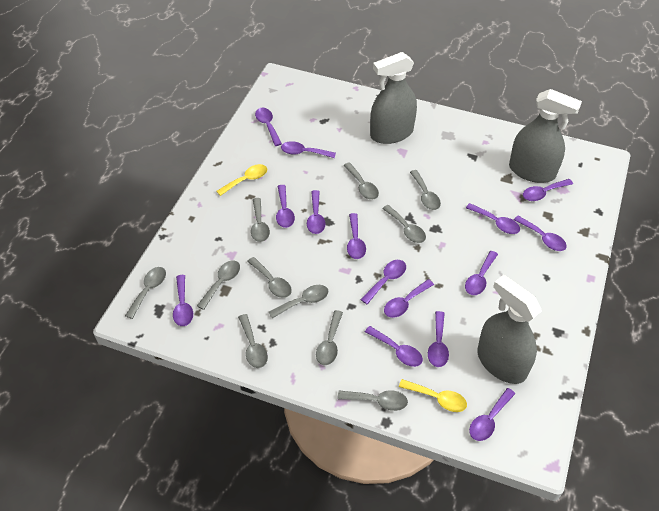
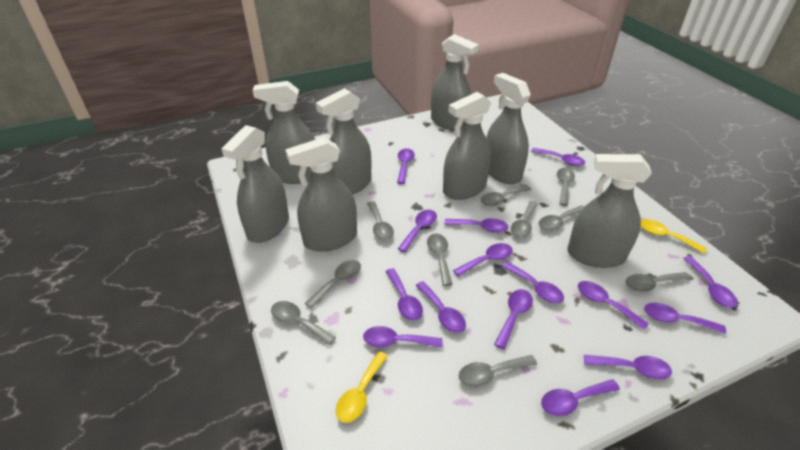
grey spoon: [125,267,166,319] [197,260,240,310] [238,314,268,368] [247,257,292,298] [251,198,270,242] [269,285,328,318] [316,310,343,365] [337,390,408,411] [343,162,379,200] [382,205,426,243] [410,170,441,210] = 11 -> [271,301,336,345] [305,260,361,309] [367,201,394,240] [427,234,452,286] [458,355,537,387] [481,185,531,206] [511,201,538,238] [538,205,584,231] [557,168,575,206] [626,272,691,292] = 10
grey spray bottle: [370,52,417,144] [477,275,542,384] [509,89,582,183] = 3 -> [221,125,289,243] [253,81,316,184] [285,137,357,252] [316,88,371,195] [431,34,479,131] [443,92,491,200] [486,73,531,184] [567,154,652,268] = 8

